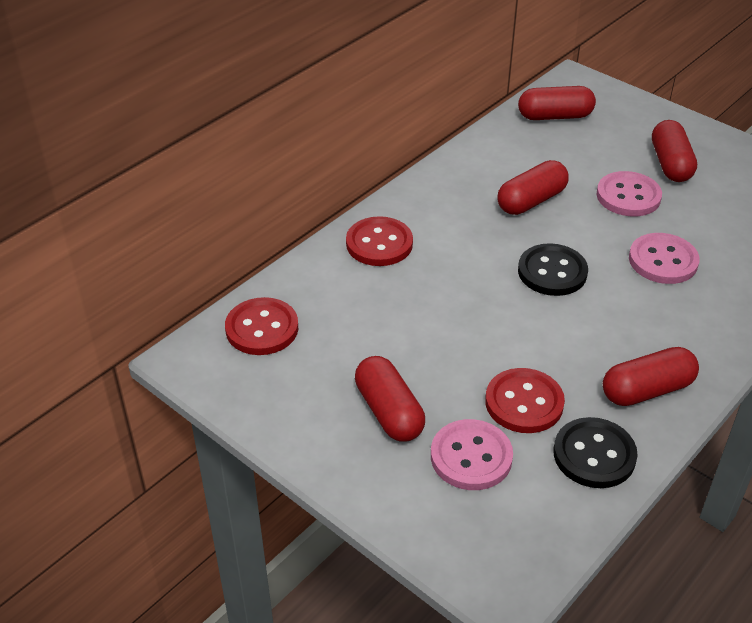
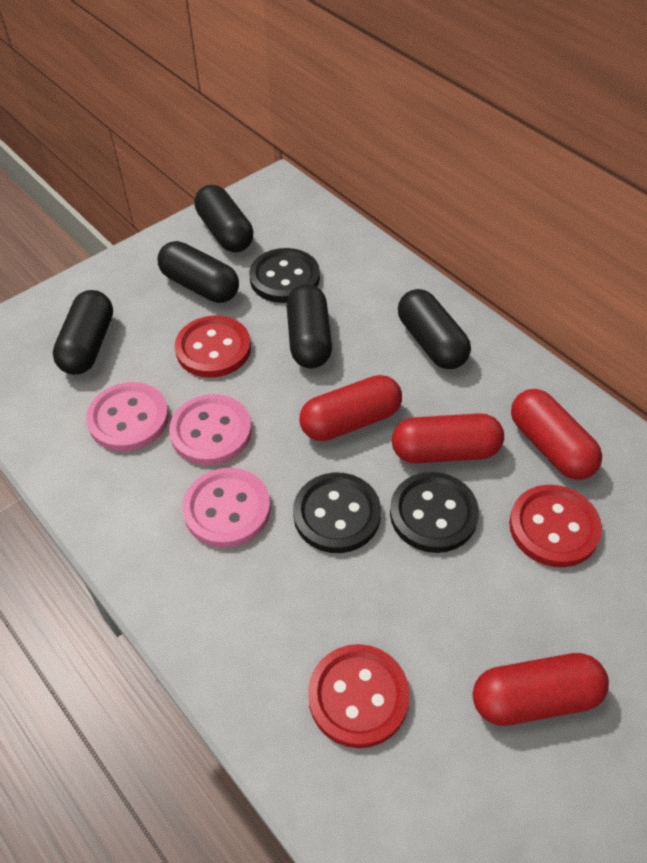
black button: [518,243,588,296] [554,417,638,488] = 2 -> [249,248,320,303] [293,473,381,553] [390,472,479,553] = 3
black capsule: none = 0 -> [53,290,113,375] [157,241,239,303] [194,185,253,253] [287,284,332,369] [398,289,471,369] = 5
red capsule: [355,356,425,441] [498,160,569,215] [518,86,596,120] [603,347,699,406] [652,120,697,182] = 5 -> [299,375,402,441] [392,413,504,464] [473,653,609,726] [511,389,602,480] = 4

